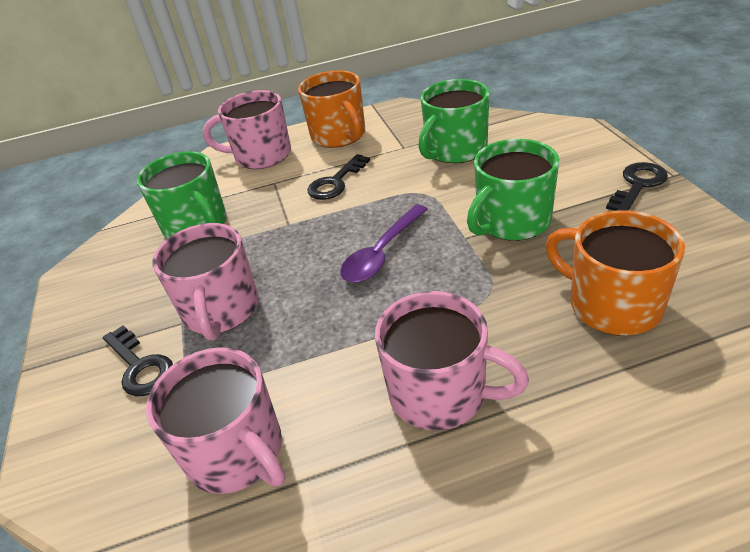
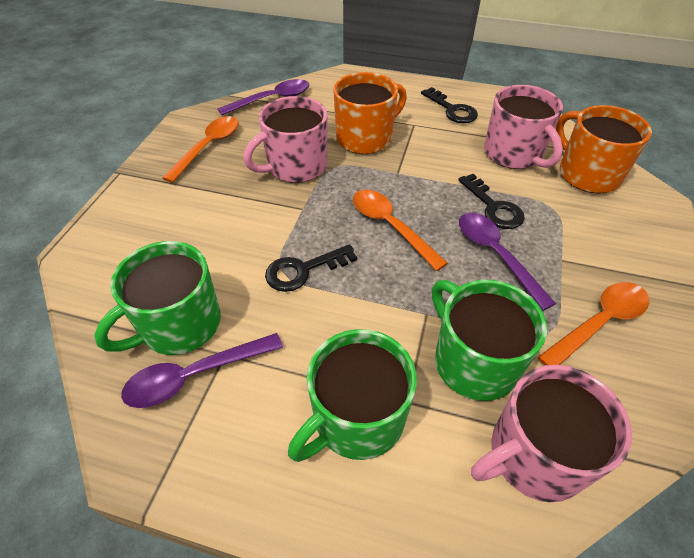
orange spoon: none = 0 -> [163,116,239,183] [353,190,448,271] [538,282,649,366] = 3
pink mug: [146,347,286,494] [152,223,258,341] [203,90,291,169] [375,291,529,431] = 4 -> [243,96,327,183] [471,365,632,502] [484,85,563,169] = 3
purple spoon: [340,205,428,283] = 1 -> [121,333,283,408] [218,79,310,115] [459,212,556,311] = 3

